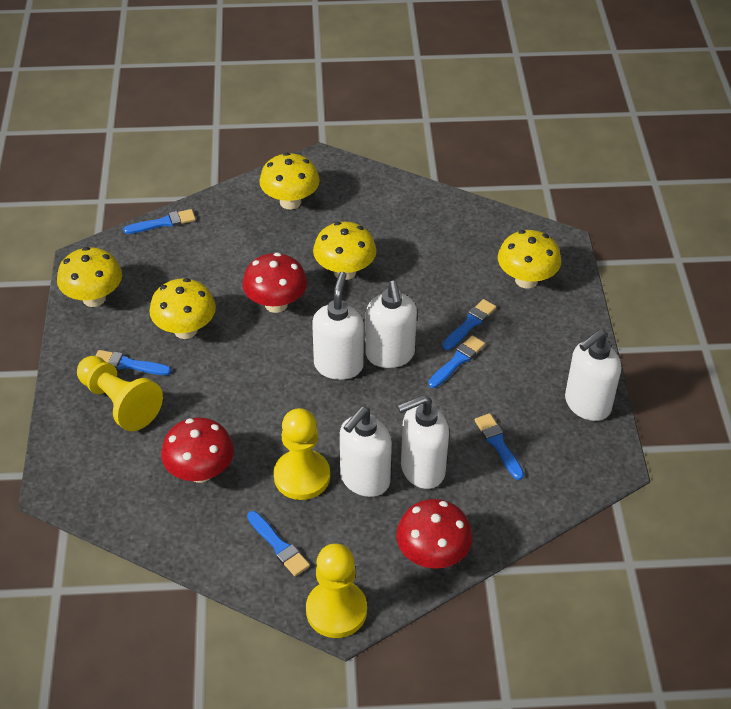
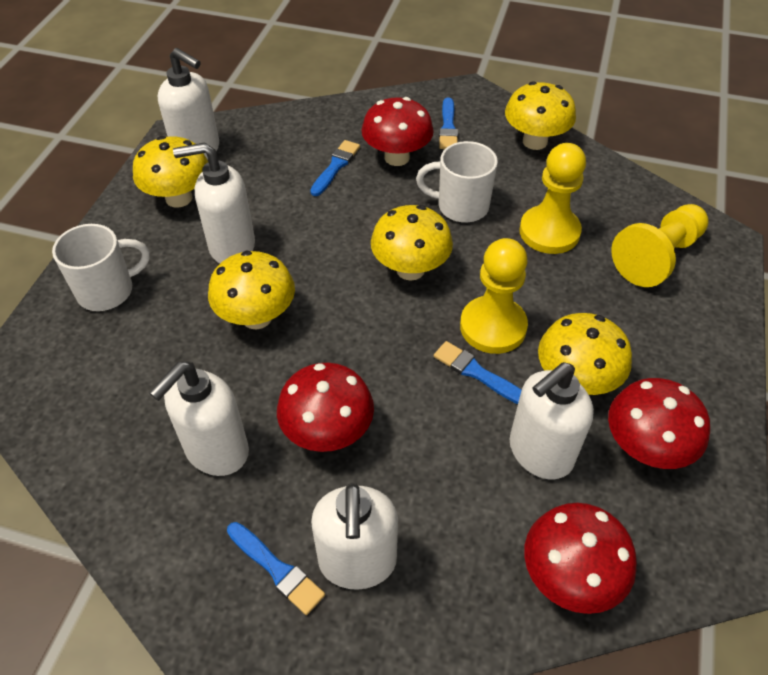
blue brush: [96,350,171,375] [123,209,196,234] [247,511,310,576] [428,335,485,388] [442,299,496,350] [475,413,524,480] = 6 -> [227,522,325,615] [310,140,360,196] [434,341,522,404] [439,97,458,149] = 4
red mushroom: [161,417,234,483] [242,253,307,313] [396,499,473,569] = 3 -> [277,363,374,452] [362,97,434,166] [524,503,637,614] [608,378,710,469] = 4
white mug: none = 0 -> [52,224,150,311] [416,141,498,223] = 2

